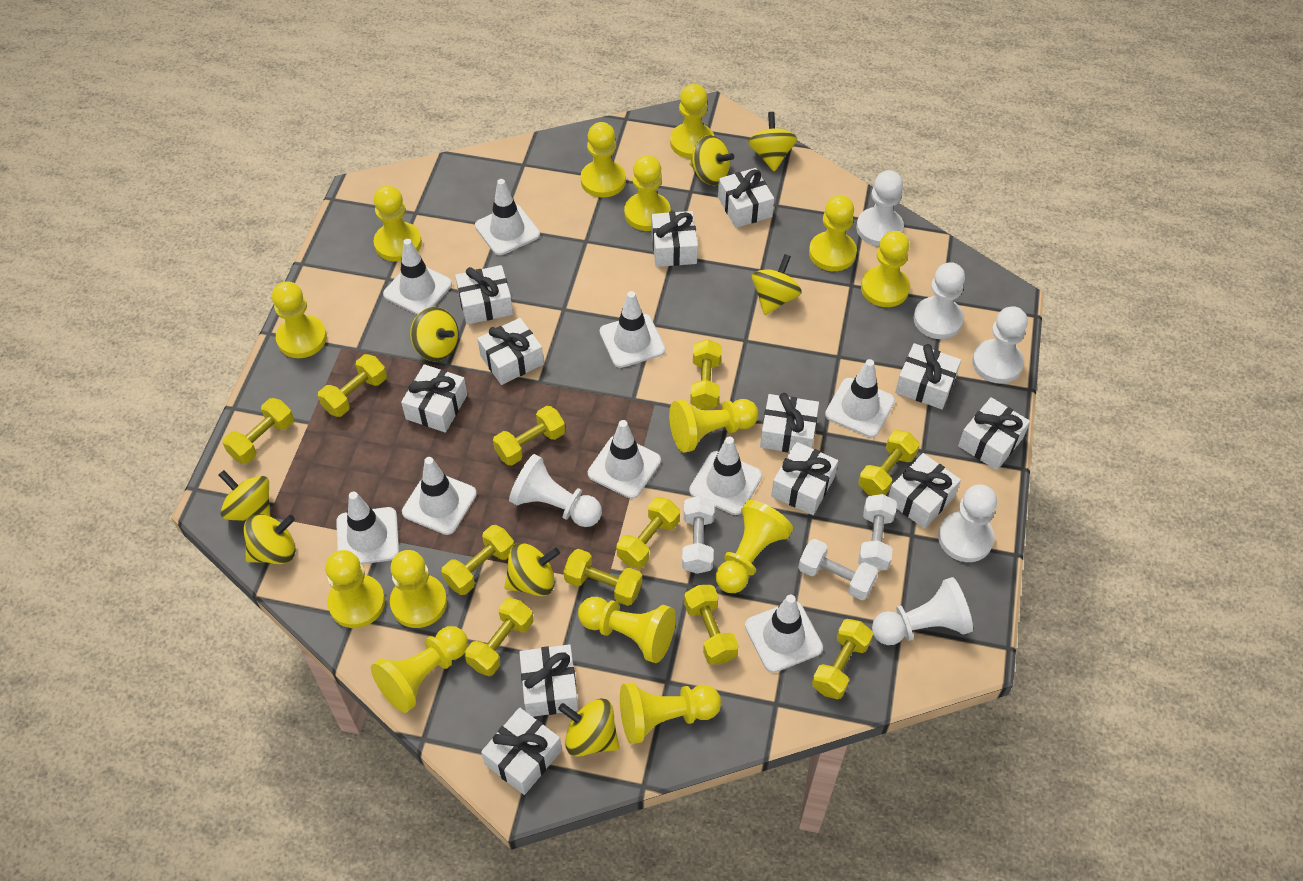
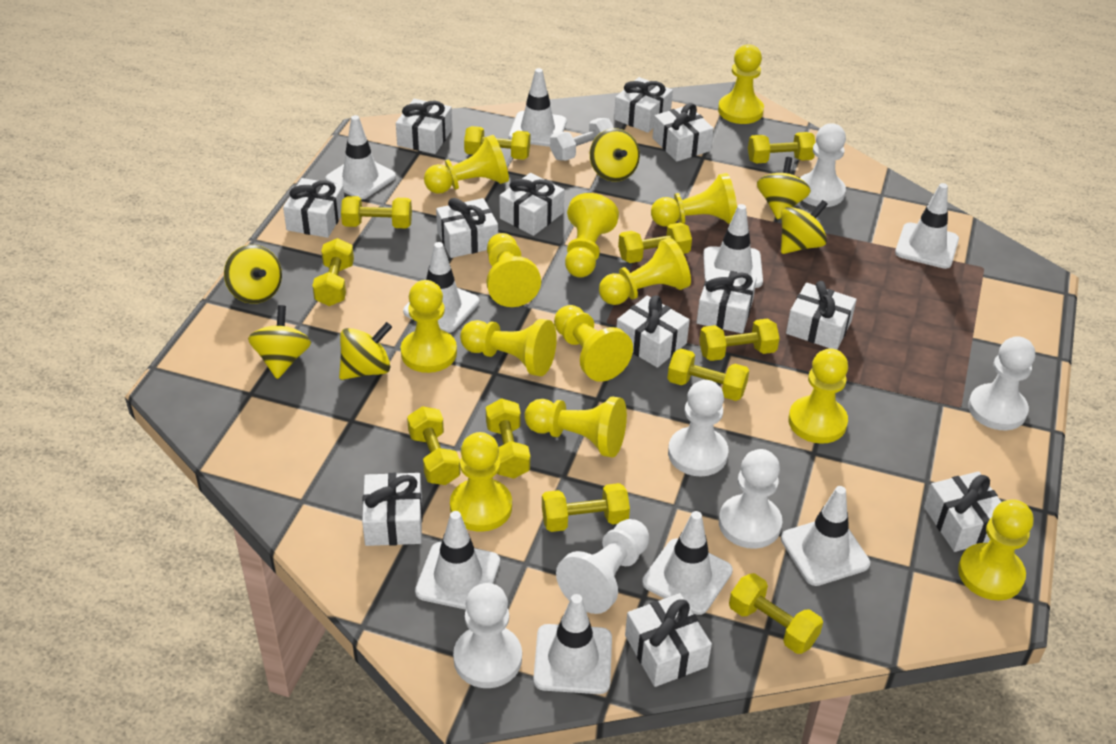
white dumbbell: [682,496,715,574] [798,539,878,600] [858,494,897,571] = 3 -> [550,118,614,161] = 1
yellow pawn: [272,281,327,358] [325,550,385,628] [371,626,468,713] [374,185,422,262] [390,550,447,628] [578,597,676,663] [580,122,626,198] [620,683,721,744] [624,155,670,231] [669,399,759,453] [670,84,714,159] [716,500,793,593] [809,195,857,271] [861,231,910,307] = 14 -> [401,280,457,373] [424,135,509,194] [450,432,512,532] [460,319,557,376] [486,233,541,307] [524,397,627,458] [554,305,633,382] [565,193,619,277] [599,238,691,305] [651,173,737,227] [718,44,764,124] [788,348,848,444] [958,499,1033,601] = 13
yellow spinning top: [219,470,271,521] [244,514,296,564] [410,307,459,361] [504,543,560,596] [558,699,619,757] [690,135,734,185] [748,112,797,172] [752,254,802,315] = 8 -> [224,245,282,304] [248,305,311,379] [339,322,392,380] [590,128,640,182] [757,157,811,219] [781,200,828,254] = 6

